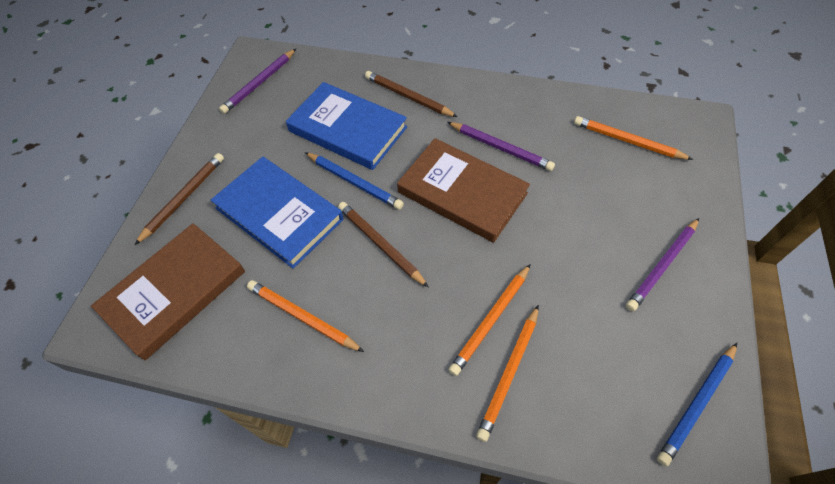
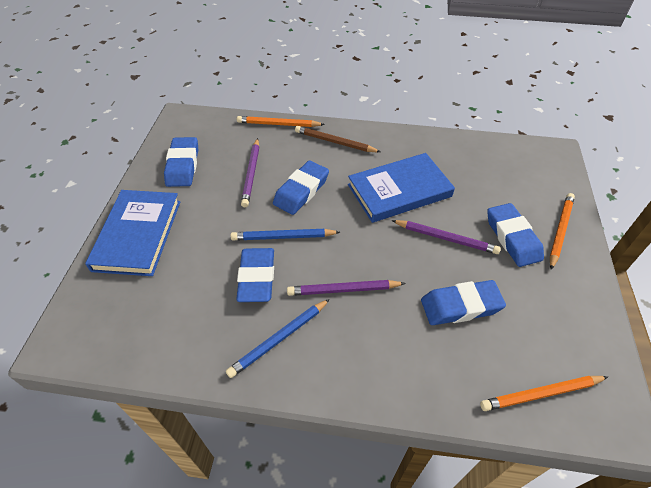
blue eraser: none = 0 -> [164,137,198,187] [236,248,274,302] [273,161,329,215] [421,280,506,325] [487,203,544,267] = 5
brown book: [91,223,245,360] [397,138,530,243] = 2 -> none = 0
brown pencil: [134,153,224,245] [338,202,429,288] [365,71,458,117] = 3 -> [295,126,381,152] = 1
orange pencil: [247,280,364,352] [448,264,531,376] [476,305,539,442] [574,116,693,160] = 4 -> [237,116,325,127] [480,376,608,411] [549,193,575,270] = 3

